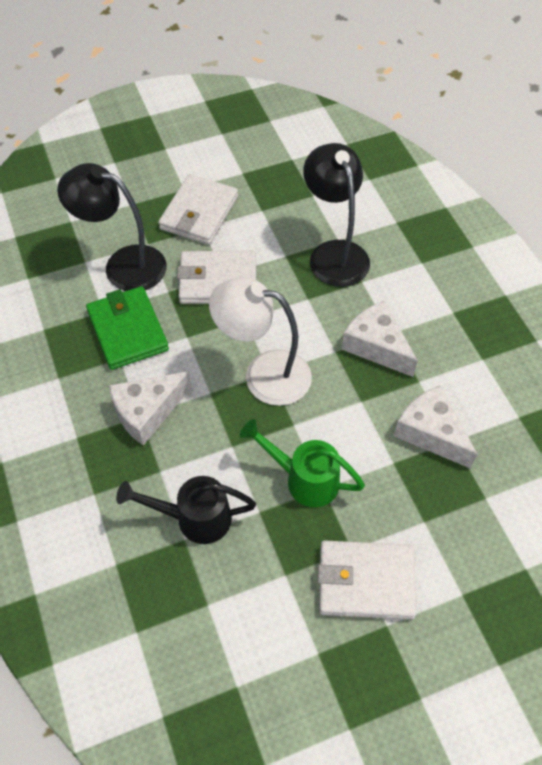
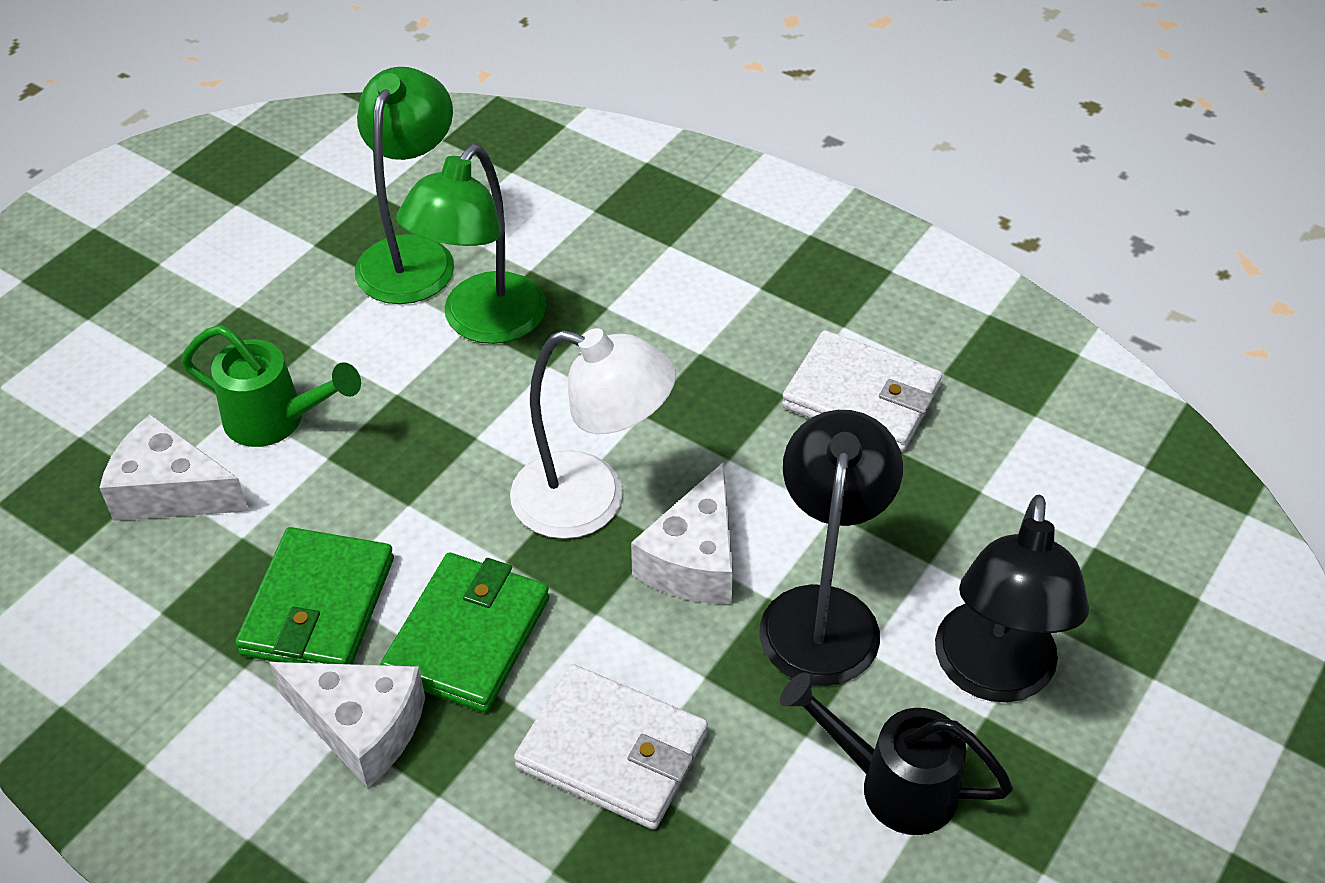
green lamp: none = 0 -> [355,67,454,304] [396,144,546,344] = 2
green wallet: [86,286,169,370] = 1 -> [235,527,394,664] [380,553,549,713] = 2
white wallet: [158,174,238,245] [177,251,256,304] [318,540,417,620] = 3 -> [514,664,708,830] [782,330,942,452] = 2

